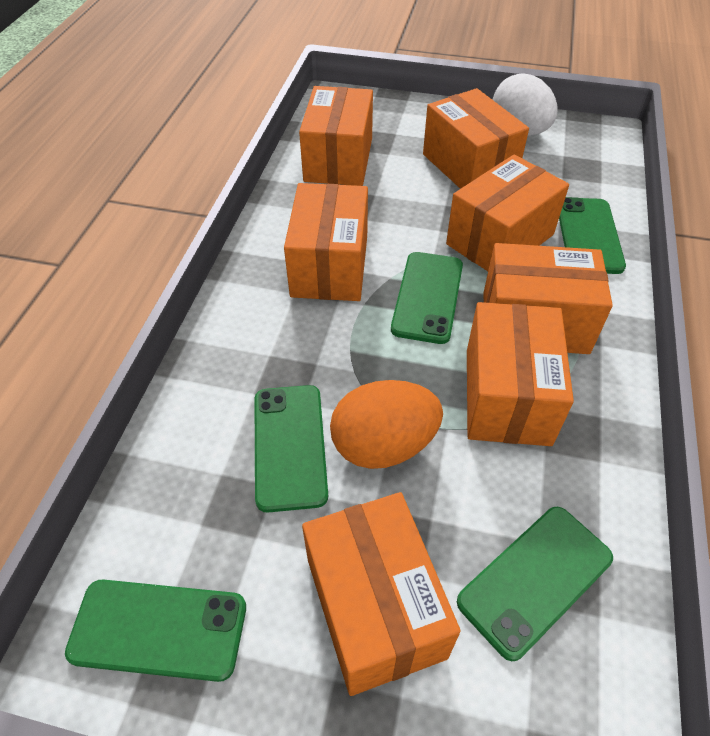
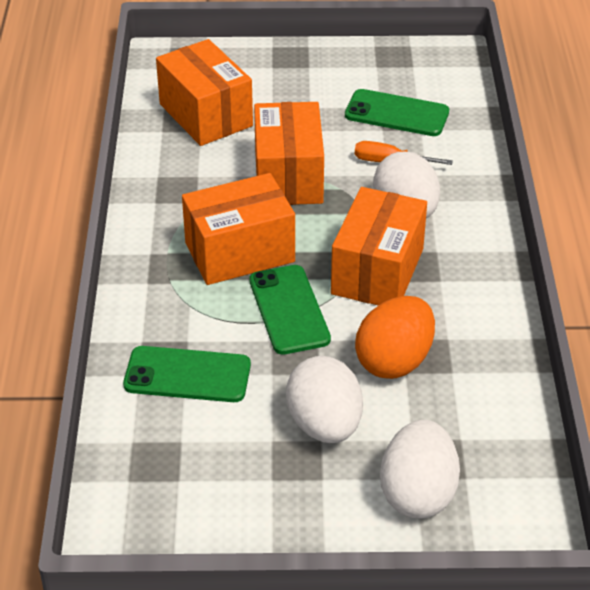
green phone: [65,579,246,682] [255,385,328,512] [391,252,463,344] [457,507,613,661] [559,197,626,274] = 5 -> [123,346,251,402] [249,265,331,355] [345,89,449,136] = 3
orange box: [284,183,368,301] [299,86,373,186] [302,492,461,696] [423,88,529,189] [446,155,569,271] [467,302,574,446] [483,243,613,354] = 7 -> [156,39,253,146] [182,173,295,285] [254,102,324,205] [331,187,427,306] = 4
orange screwdriver: none = 0 -> [355,141,453,165] = 1
white egg: [493,73,558,136] = 1 -> [286,356,363,443] [373,151,440,219] [380,420,460,519] = 3

